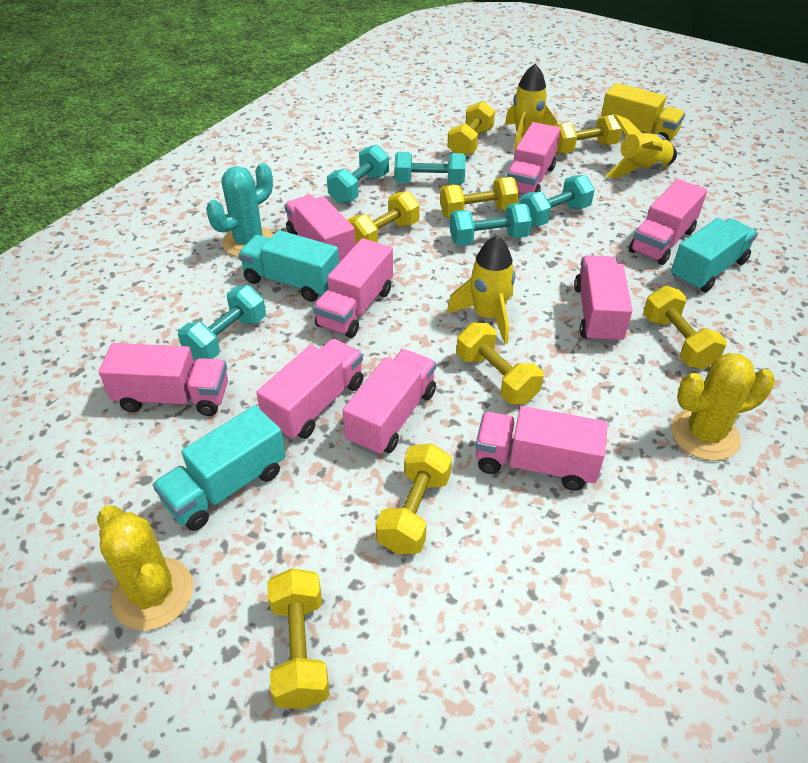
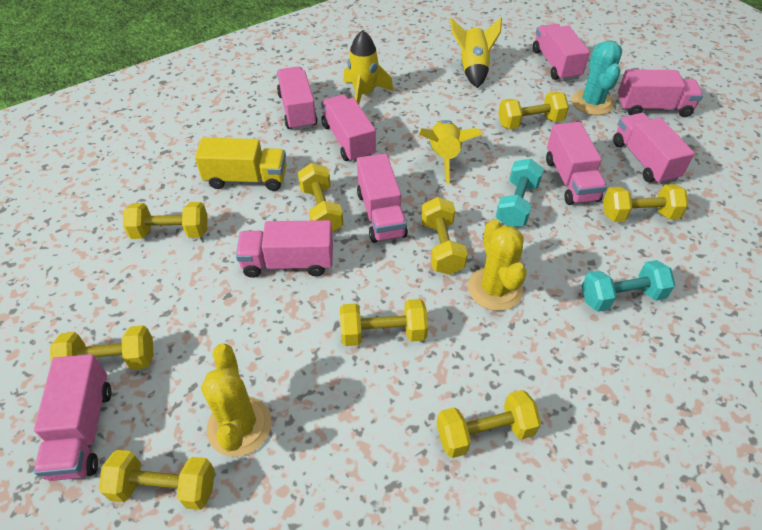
turquoise dumbbell: [178,285,266,361] [327,144,389,204] [395,152,466,184] [450,203,532,246] [520,175,595,226] = 5 -> [496,158,544,227] [582,260,675,312] = 2
turquoise truck: [153,405,286,531] [238,230,339,302] [671,218,758,292] = 3 -> none = 0
yellow dumbbell: [267,568,330,709] [347,191,420,245] [376,443,452,554] [440,177,519,218] [447,101,495,156] [457,322,543,404] [554,114,622,154] [643,286,727,369] = 8 -> [50,325,154,370] [99,450,215,510] [123,202,208,239] [298,163,343,232] [340,299,428,346] [421,197,468,275] [436,390,541,458] [498,92,569,129] [603,184,688,222] = 9

